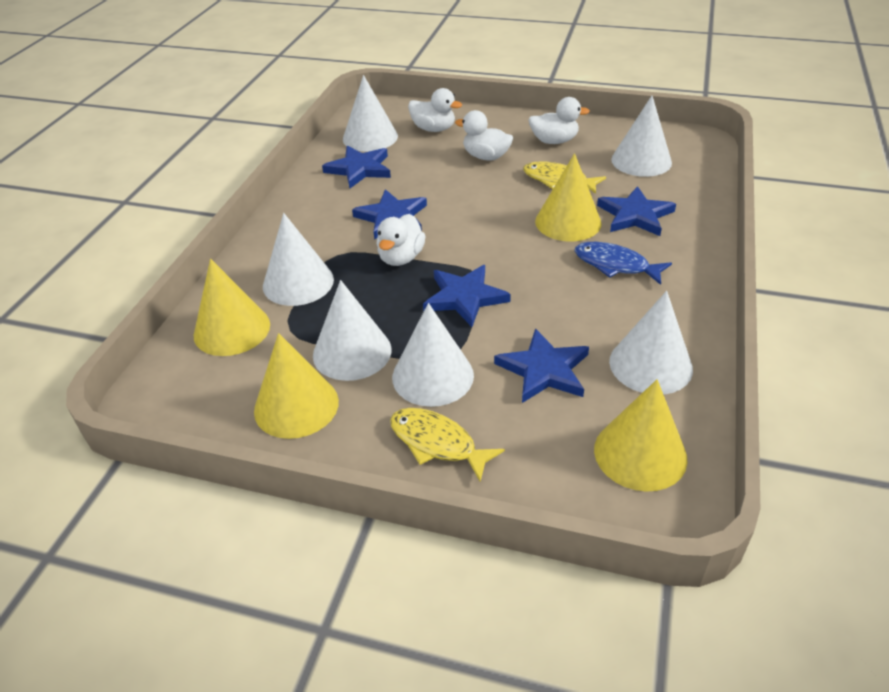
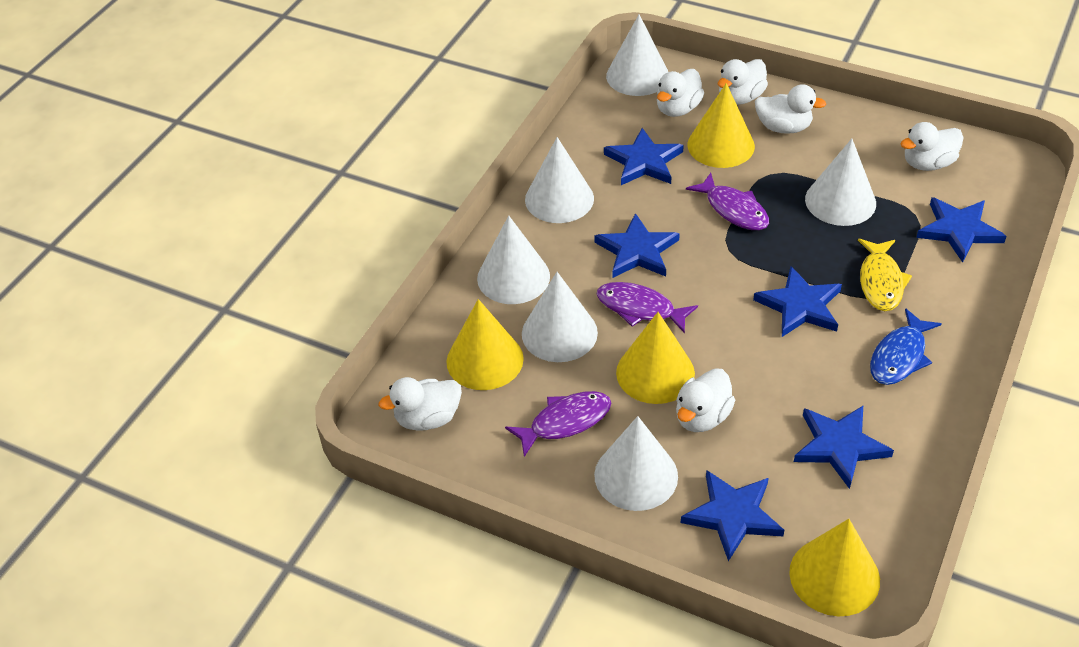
blue star: [322,146,391,188] [352,189,427,240] [423,265,511,327] [494,328,589,403] [597,186,676,236] = 5 -> [594,213,680,278] [604,128,684,185] [681,470,784,562] [753,266,842,337] [794,406,894,489] [916,197,1007,263] = 6
purple fish: none = 0 -> [505,391,611,457] [597,282,698,333] [686,173,769,230] = 3
white duck: [376,214,426,266] [408,88,462,132] [455,110,513,160] [529,97,590,144] = 4 -> [379,377,462,431] [657,69,704,117] [676,368,735,432] [718,59,768,105] [755,84,826,134] [900,122,964,171] = 6
yellow fish: [390,408,505,481] [523,161,606,194] = 2 -> [858,239,912,311] = 1

